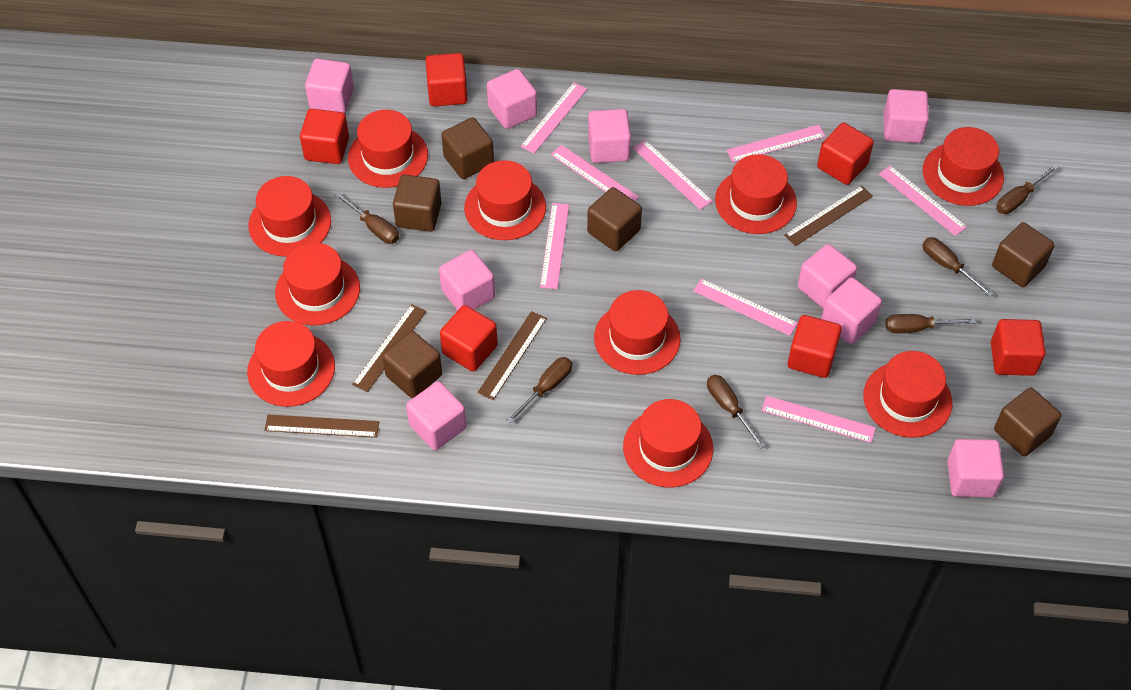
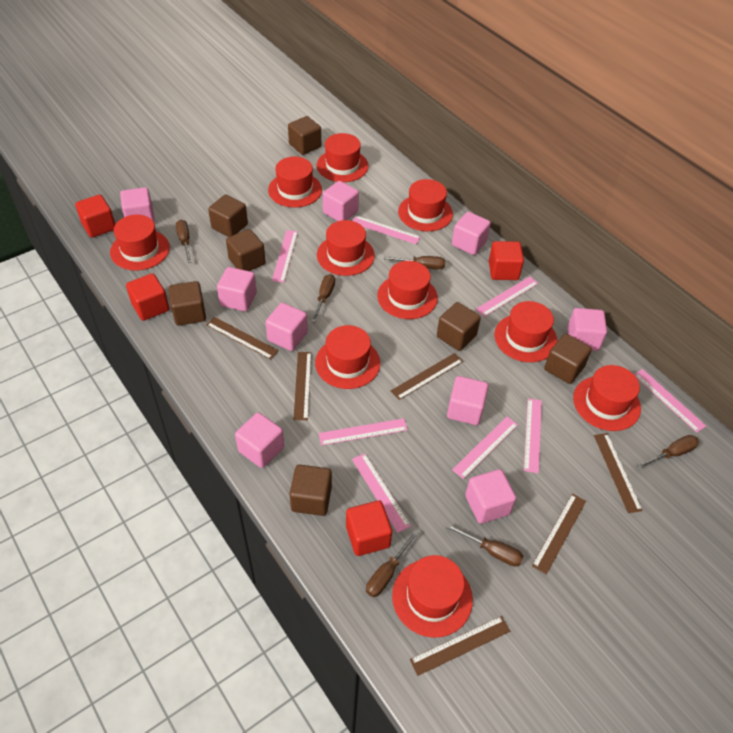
brown cube: [382,331,442,399] [393,175,442,232] [441,117,494,179] [587,187,642,251] [992,222,1055,287] [994,387,1062,457] = 6 -> [169,281,206,326] [208,195,248,237] [226,229,265,271] [288,116,321,155] [289,465,332,516] [437,302,481,351] [544,334,592,384] = 7
brown ruler: [264,415,379,438] [352,304,427,392] [477,311,547,400] [784,185,873,246] = 4 -> [206,317,279,359] [293,352,312,420] [391,353,463,400] [410,616,510,676] [532,493,586,575] [594,433,643,513] = 6
red cube: [300,109,349,164] [426,53,468,106] [440,305,498,372] [788,315,842,378] [817,122,874,185] [991,319,1046,376] = 6 -> [75,194,115,238] [126,273,169,321] [346,500,392,556] [489,241,524,280] = 4

